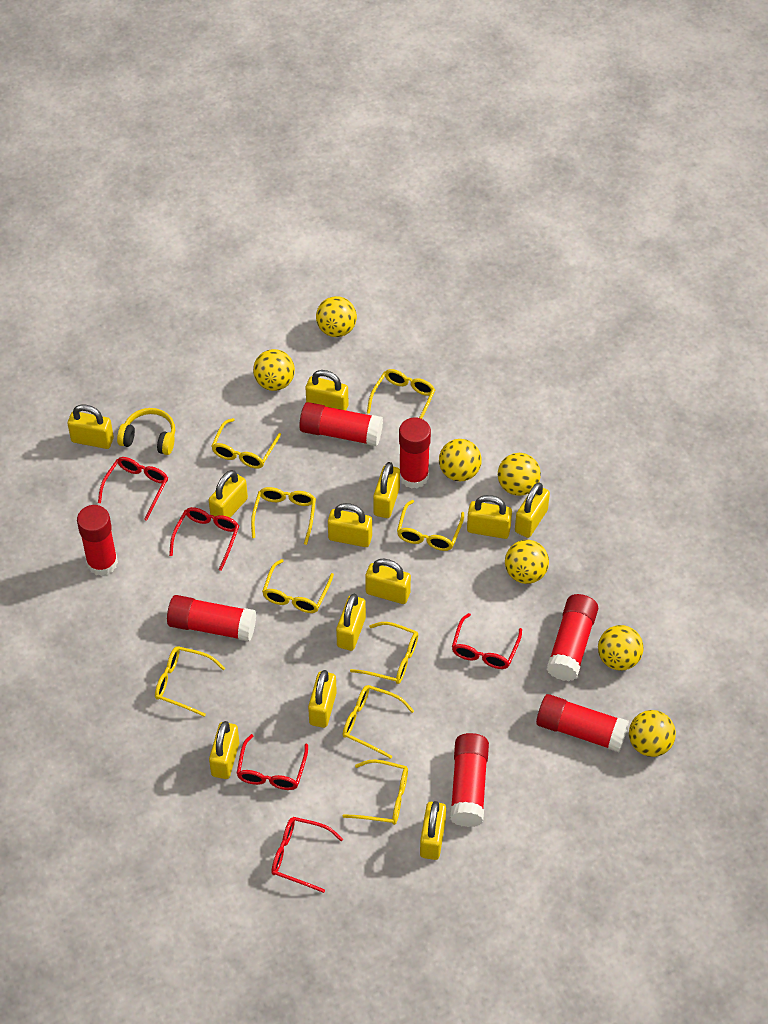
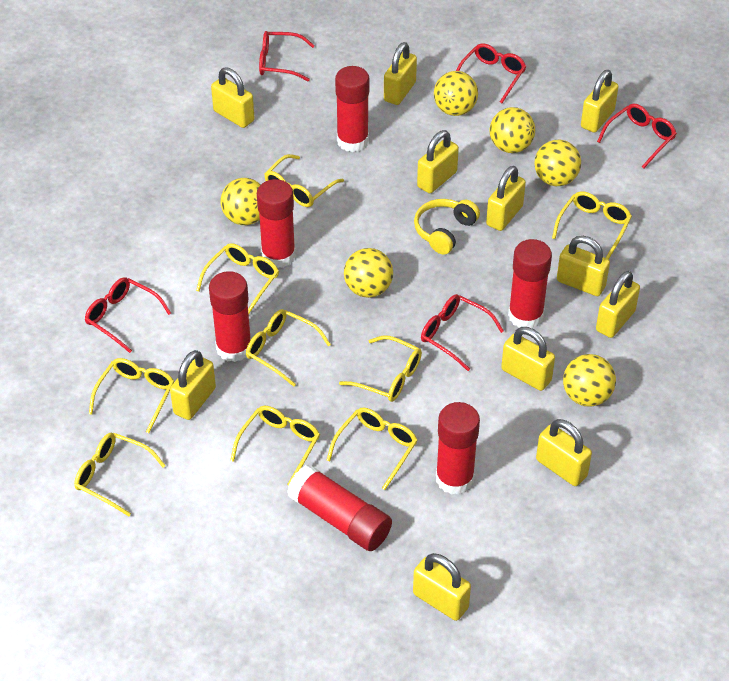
red glue stick: [77,505,118,576] [167,595,256,642] [299,402,383,446] [399,417,431,489] [450,733,489,827] [536,694,629,752] [547,594,598,681] = 7 -> [209,271,251,362] [257,179,296,268] [287,464,392,551] [335,66,369,152] [436,402,480,495] [508,239,552,329] = 6
yellow ball: [253,349,295,391] [316,296,357,337] [439,439,482,482] [498,453,541,496] [505,540,549,584] [598,625,644,671] [629,710,676,757] = 7 -> [220,178,261,225] [344,248,393,298] [434,71,478,116] [489,107,535,153] [534,140,581,186] [563,354,616,407] = 6
yellow padlock: [68,404,114,449] [209,470,248,518] [209,721,239,779] [306,370,348,410] [308,670,337,728] [328,503,372,547] [336,594,366,651] [365,559,411,604] [373,462,400,518] [420,801,446,860] [467,495,512,539] [515,482,550,538] = 12 -> [170,350,216,420] [211,67,255,128] [384,42,417,105] [413,553,471,621] [417,130,459,193] [486,166,526,231] [501,327,555,391] [536,419,592,486] [557,236,610,296] [581,70,619,133] [596,271,640,338] = 11

